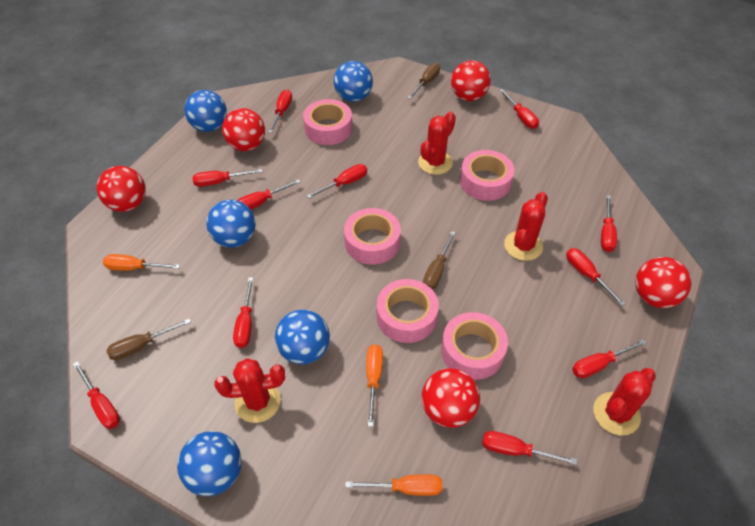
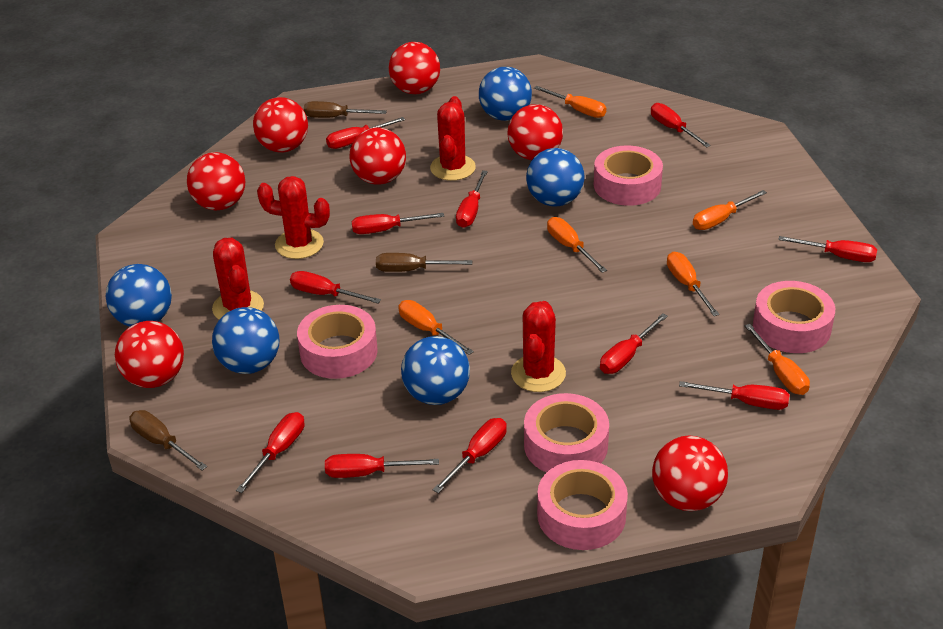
orange screwdriver: [103,254,180,271] [345,474,443,496] [366,344,383,427] = 3 -> [398,300,474,355] [534,86,606,118] [547,217,607,273] [667,252,719,316] [693,190,767,230] [745,324,810,395] = 6
red ball: [97,166,146,212] [222,108,265,151] [422,368,480,428] [451,60,491,101] [635,257,692,308] = 5 -> [115,321,184,388] [187,152,245,210] [253,97,308,153] [349,128,406,185] [389,42,440,94] [507,104,563,160] [652,436,728,511] = 7

